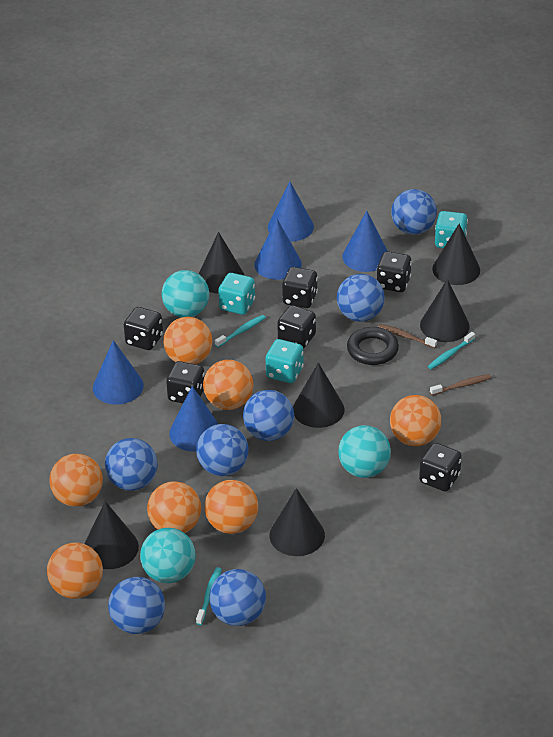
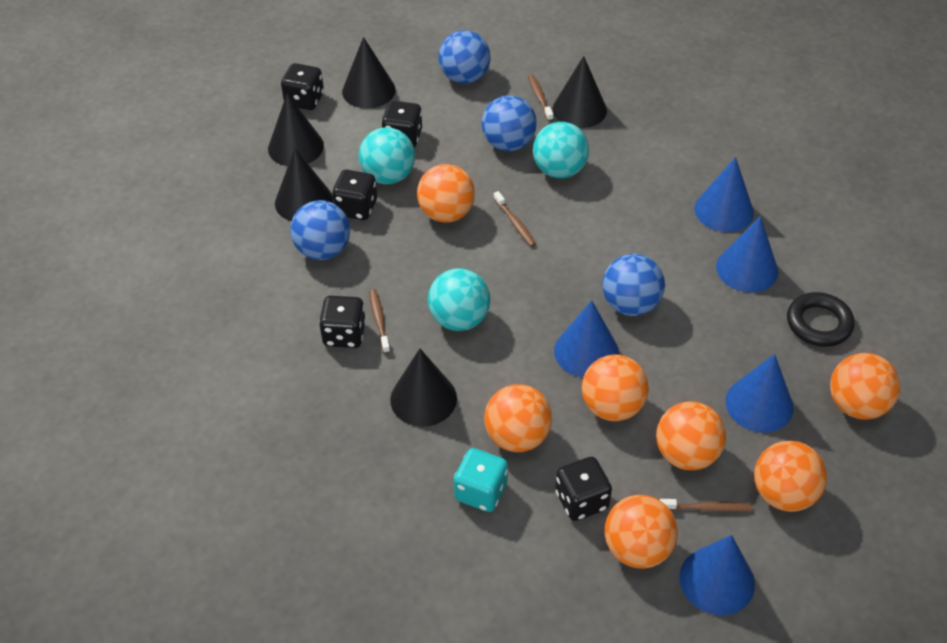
black cone: [84,501,139,569] [199,232,245,294] [270,488,325,556] [293,363,345,428] [420,279,470,342] [432,224,480,285] = 6 -> [268,94,324,166] [275,149,333,221] [342,37,396,109] [390,349,457,427] [553,56,607,128] = 5
black dice: [124,307,163,350] [166,361,205,403] [277,305,316,349] [282,267,318,308] [377,251,412,292] [419,443,462,492] = 6 -> [281,63,324,110] [319,296,366,348] [332,170,377,220] [381,101,422,147] [555,457,612,521] = 5
blue ball: [105,438,158,491] [108,577,165,634] [196,424,249,476] [209,569,266,626] [243,390,294,441] [337,274,385,322] [391,189,437,235] = 7 -> [290,200,350,260] [438,30,491,84] [482,95,537,151] [602,254,665,316] = 4
brown toothbrush: [378,324,437,348] [430,374,492,395] = 2 -> [369,289,390,354] [493,191,536,247] [528,74,553,121] [660,499,753,512] = 4
turquoise dice: [218,273,255,315] [266,339,304,383] [435,211,468,248] = 3 -> [454,448,508,512] = 1
turquoise toothbrush: [196,567,222,625] [215,315,266,347] [428,332,475,369] = 3 -> none = 0

